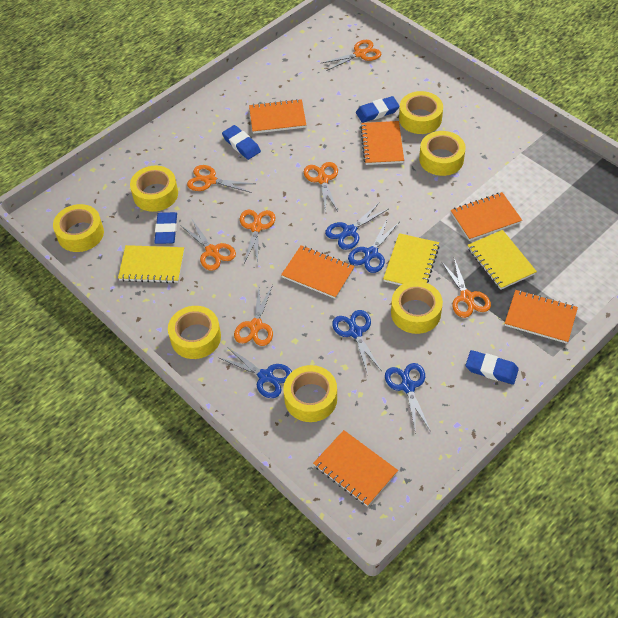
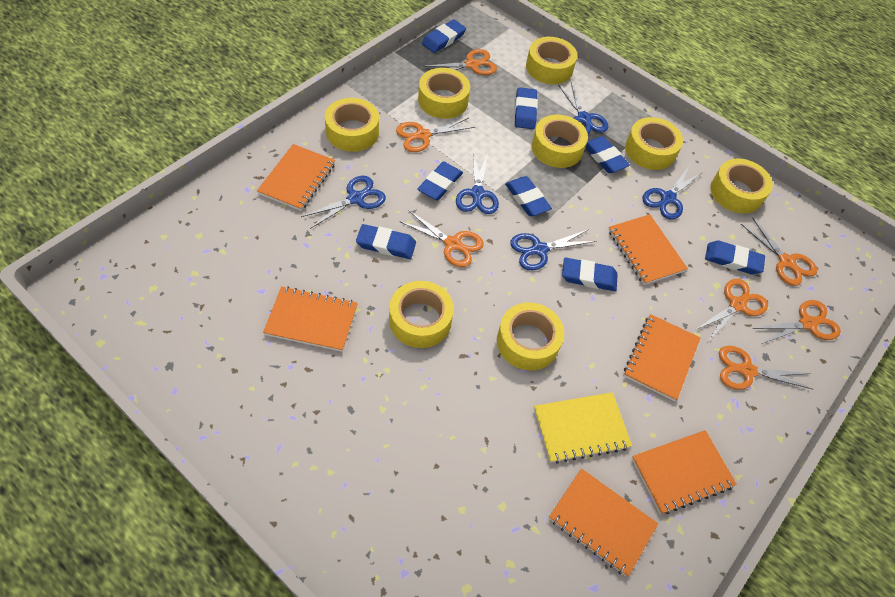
blue eraser: [154,212,177,244] [222,125,261,160] [356,96,400,123] [466,350,519,385] = 4 -> [356,224,416,259] [417,162,463,201] [422,19,466,53] [505,176,552,216] [515,87,538,129] [562,257,618,291] [585,136,630,173] [705,241,765,275] = 8
yellow notebook: [118,245,184,283] [383,233,440,285] [467,230,537,290] = 3 -> [534,392,632,463] = 1
yellow tape: [53,204,104,252] [130,166,178,212] [168,306,221,359] [283,365,337,422] [391,281,443,334] [399,91,443,134] [419,131,466,176] = 7 -> [325,98,379,152] [389,281,454,348] [418,68,470,119] [497,302,564,371] [526,37,577,84] [532,115,588,168] [625,117,683,170] [710,159,773,214] = 8

